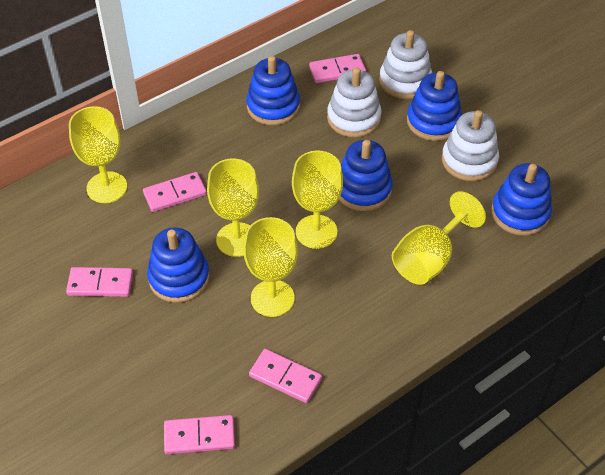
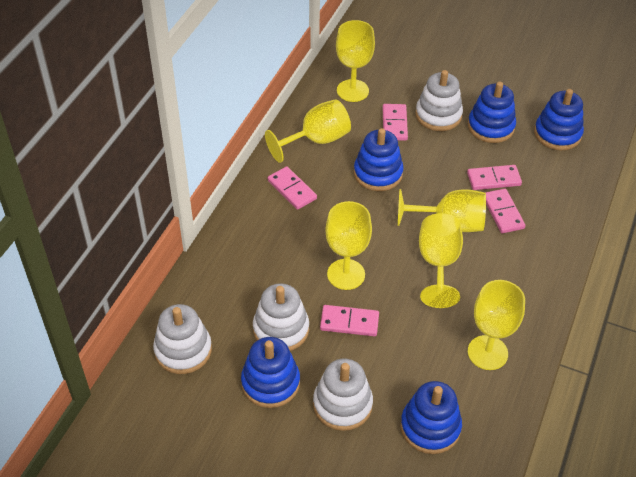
white stacking toy: [327,67,382,137] [379,30,432,99] [442,110,499,181] = 3 -> [153,304,212,374] [253,283,309,351] [313,359,373,431] [415,70,463,131] = 4
yellow goblet: [69,106,127,203] [207,159,259,257] [243,217,298,317] [292,151,343,249] [392,191,486,285] = 5 -> [265,99,351,163] [325,201,372,290] [336,20,375,102] [398,189,486,232] [419,213,463,308] [468,280,525,370] = 6

